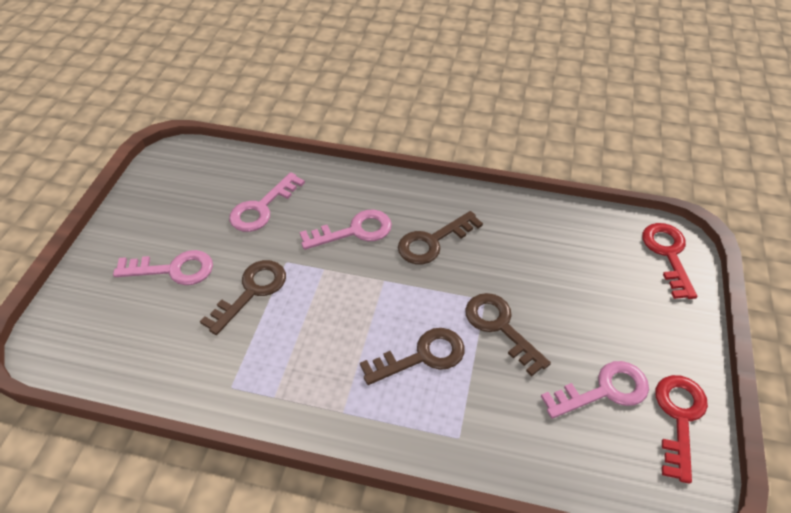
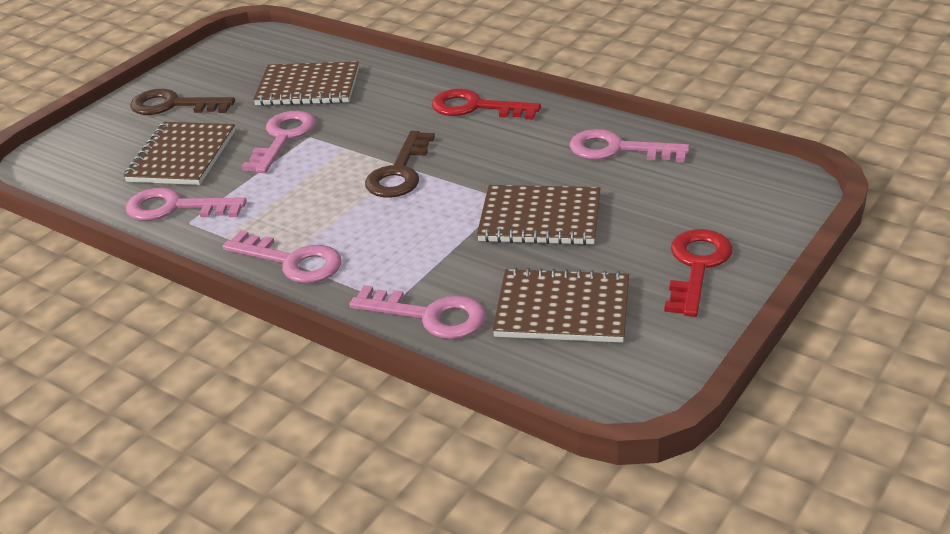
brown key: [200,260,286,335] [360,328,465,385] [398,211,483,265] [465,293,551,376] = 4 -> [130,89,235,115] [365,131,435,198] = 2
brown notebook: none = 0 -> [124,122,235,185] [253,61,359,106] [477,185,600,245] [492,267,629,343] = 4
pink key: [113,250,213,285] [229,172,305,232] [300,210,392,250] [541,361,649,419] = 4 -> [126,187,247,221] [223,230,341,283] [241,111,316,173] [349,285,486,339] [570,129,690,162] = 5

